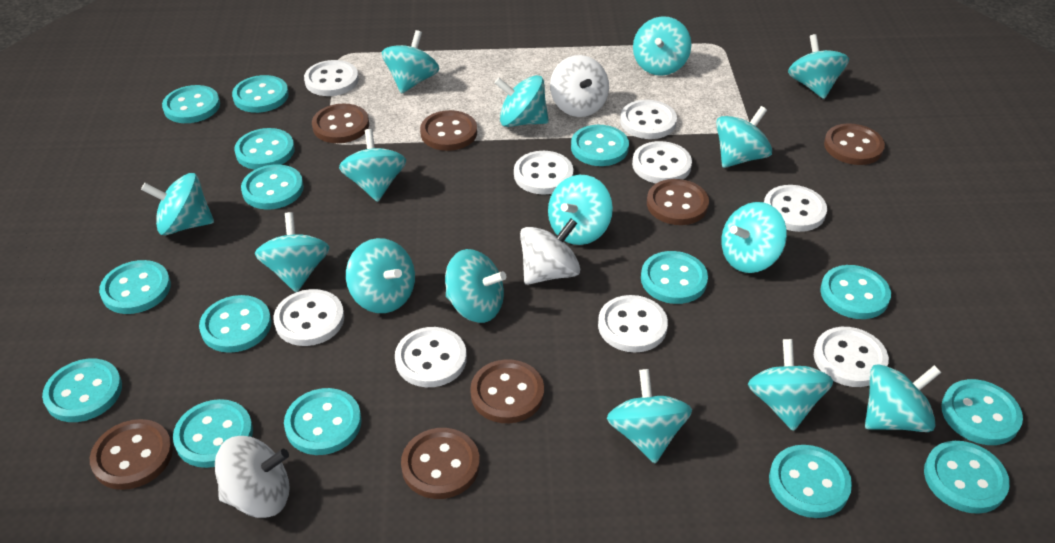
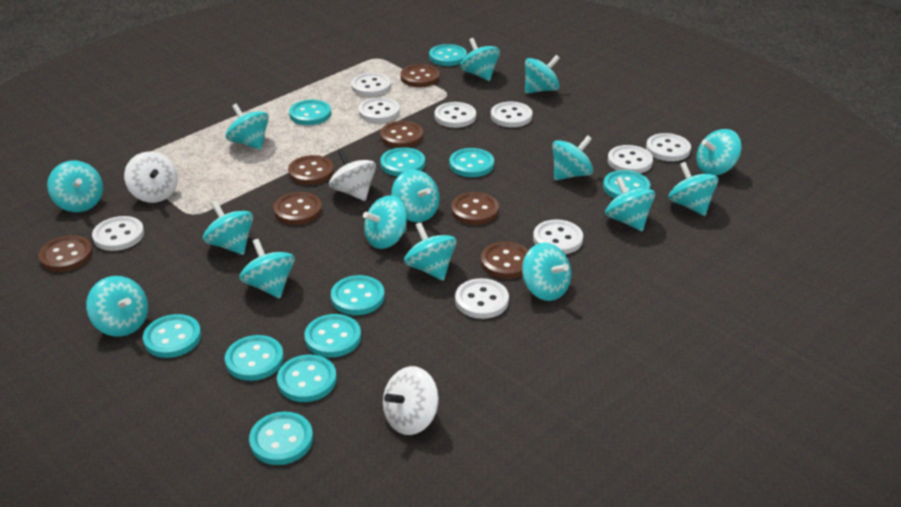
turquoise button: [42,359,122,422] [99,260,171,314] [162,85,220,123] [173,399,253,468] [199,295,272,353] [232,75,289,113] [234,128,295,170] [241,164,304,210] [284,388,362,455] [571,125,629,166] [641,251,708,304] [769,445,852,518] [820,265,891,319] [924,441,1010,514] [941,379,1023,445] = 15 -> [143,314,201,358] [225,335,284,381] [249,412,313,465] [277,354,337,402] [289,99,331,125] [304,314,361,358] [331,275,385,315] [380,147,425,176] [429,44,467,66] [450,148,494,177] [603,170,650,198] = 11

